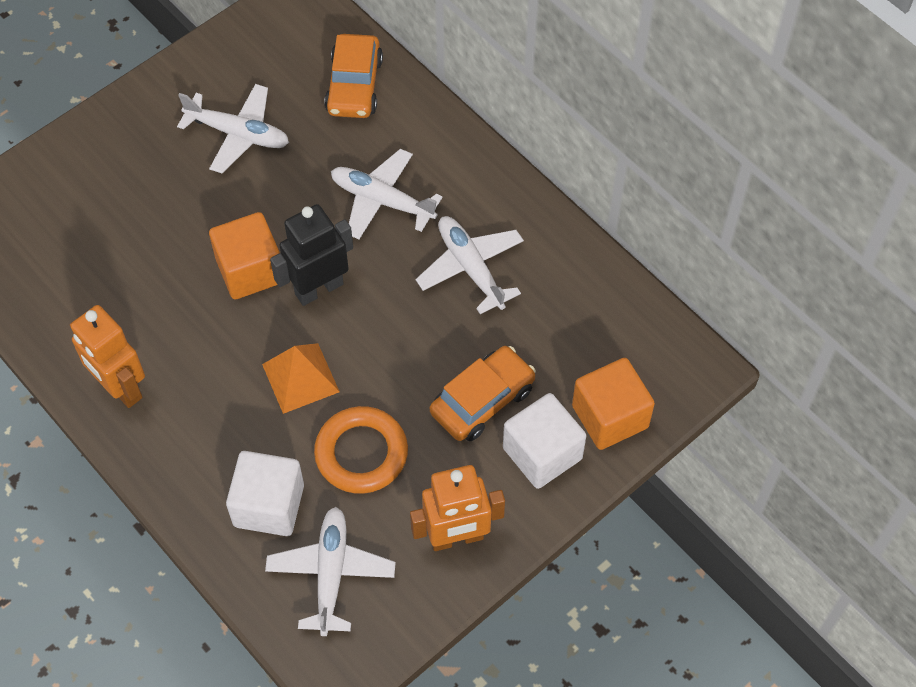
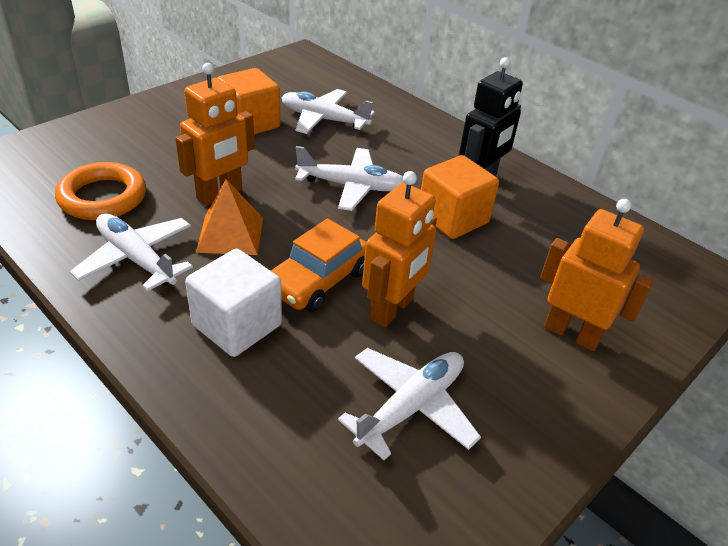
orange car: [324,34,383,118] [430,346,536,441] = 2 -> [271,218,366,312] = 1
orange robot: [70,305,145,408] [410,465,505,551] = 2 -> [175,63,255,206] [362,171,437,328] [540,199,654,351] = 3
white cube: [226,451,304,536] [503,393,586,489] = 2 -> [185,248,282,357] = 1

